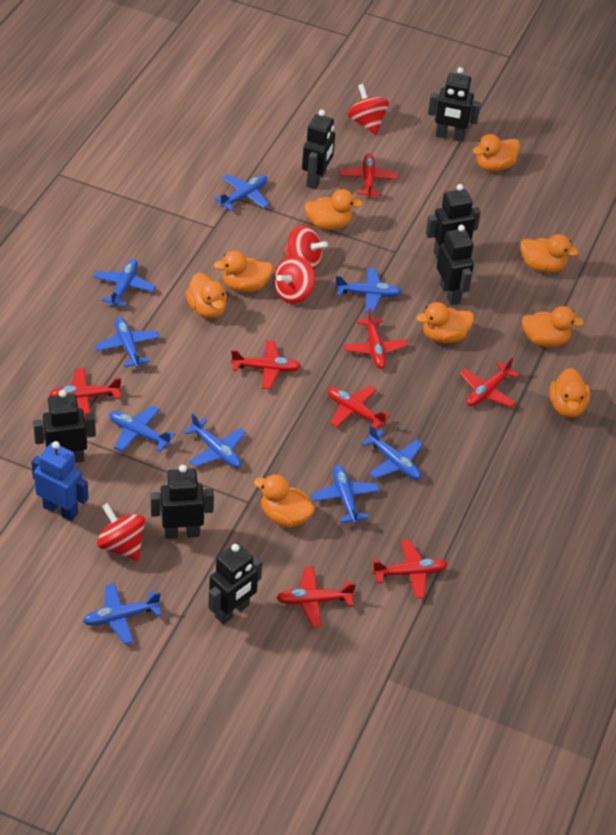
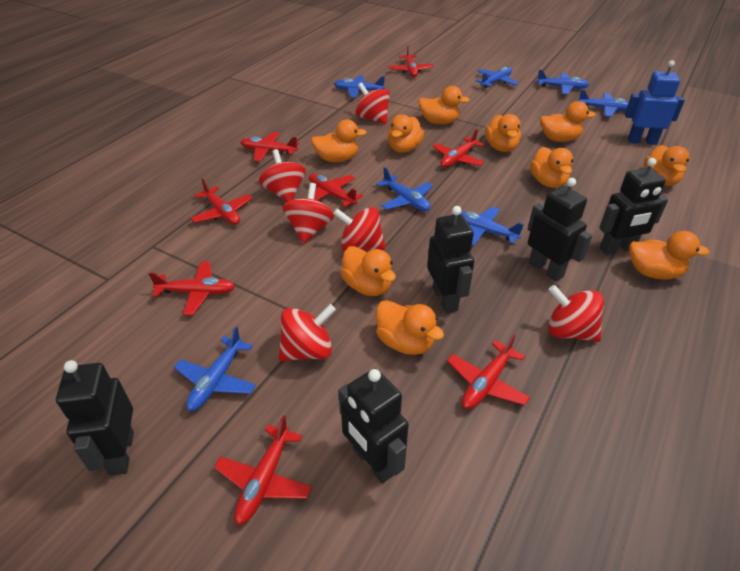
black robot: [33,390,96,463] [150,465,214,539] [208,543,262,624] [302,110,335,189] [426,184,481,259] [428,67,481,142] [437,225,474,305] = 7 -> [56,360,134,476] [338,368,409,484] [427,206,474,313] [528,178,592,282] [599,158,668,255] = 5
blue plane: [83,583,161,644] [94,259,156,306] [95,317,160,368] [109,405,175,452] [184,414,246,468] [214,175,269,211] [311,465,380,524] [335,268,402,313] [362,425,423,480] = 9 -> [174,327,256,411] [334,76,385,98] [376,167,433,211] [453,207,524,246] [475,67,519,88] [537,70,589,94] [578,89,629,117] = 7
orange duck: [186,272,227,318] [214,251,273,292] [254,474,315,527] [304,189,363,230] [416,302,474,343] [473,134,520,171] [520,234,578,273] [522,306,584,347] [550,368,590,418] = 9 -> [311,120,367,162] [341,246,396,296] [376,300,444,355] [388,115,424,153] [418,86,469,124] [485,114,521,152] [530,147,573,188] [540,101,596,142] [629,231,710,280] [644,145,690,186] = 10
red spinning top: [97,503,145,561] [273,256,315,304] [284,225,328,270] [347,84,389,135] = 4 -> [259,149,306,202] [279,304,336,361] [283,183,334,244] [333,207,386,251] [355,82,390,124] [548,285,604,342] = 6

